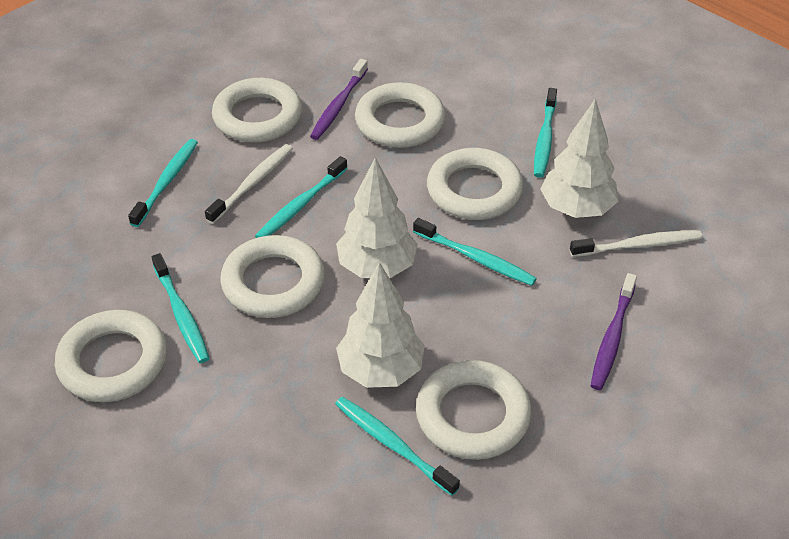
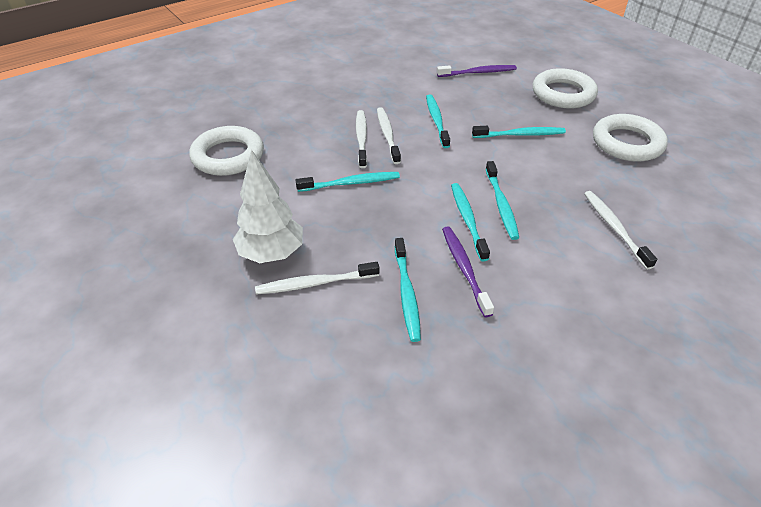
white ring: [55,310,167,402] [212,78,302,143] [220,235,325,318] [355,82,446,148] [416,360,531,460] [427,148,523,220] = 6 -> [189,126,264,176] [533,68,598,109] [593,114,668,162] = 3
white toothbrush: [205,144,293,224] [570,230,702,257] = 2 -> [255,262,379,294] [356,110,367,168] [377,107,401,164] [584,191,657,269] = 4
white tree: [336,157,418,278] [336,262,425,388] [540,98,618,218] = 3 -> [233,150,303,263] = 1

